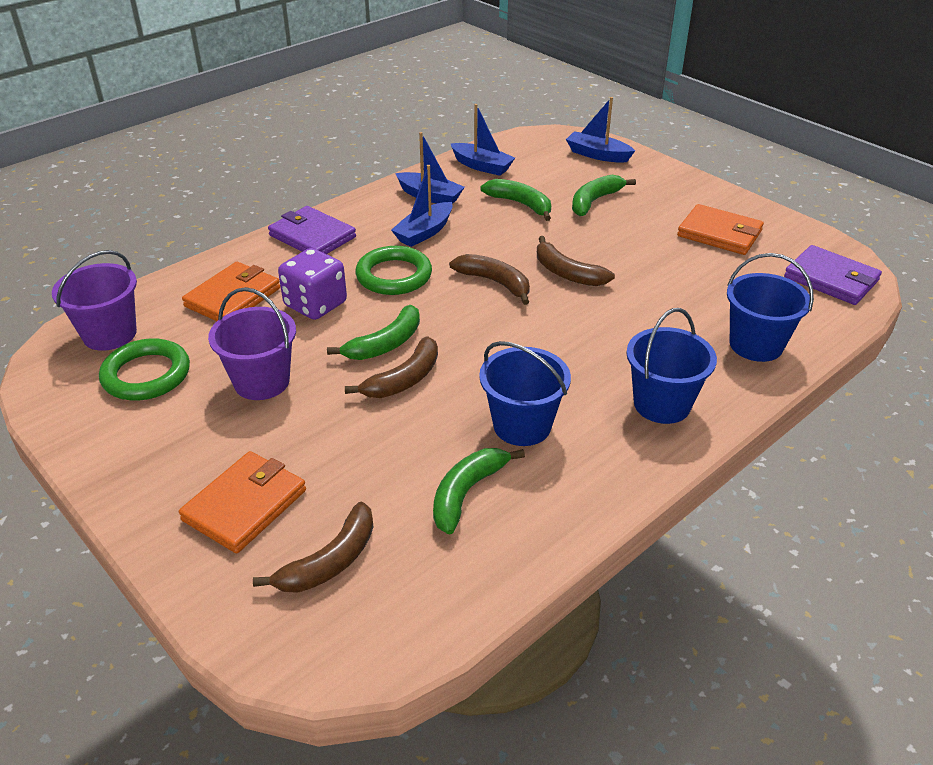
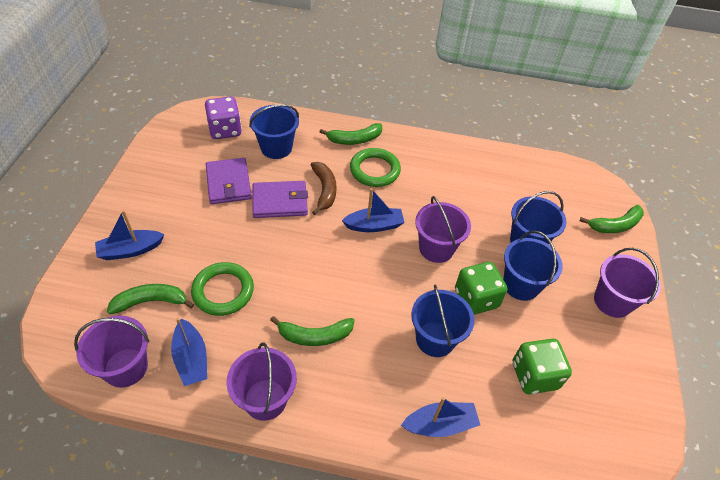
blue bucket: [479,341,571,446] [626,308,717,424] [727,253,814,362] = 3 -> [249,104,299,159] [411,284,475,357] [503,231,563,301] [510,191,567,244] = 4
brown banana: [253,502,373,593] [345,336,438,398] [449,254,530,305] [537,236,615,286] = 4 -> [311,162,336,215] = 1
green dice: none = 0 -> [455,262,507,315] [513,338,572,395] = 2
orange wallet: [179,451,306,554] [182,262,280,321] [677,204,764,255] = 3 -> none = 0
purple bucket: [52,250,137,351] [208,287,296,400] = 2 -> [74,316,149,388] [227,342,297,421] [415,196,471,263] [594,248,661,318] = 4

